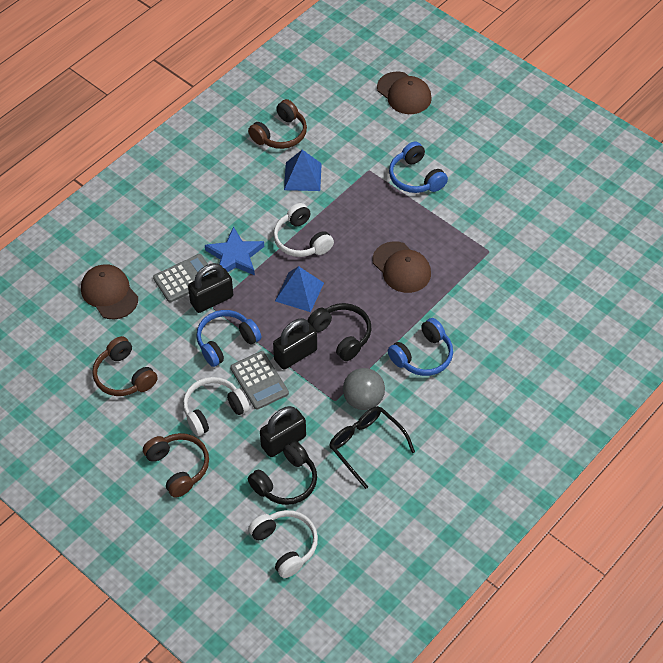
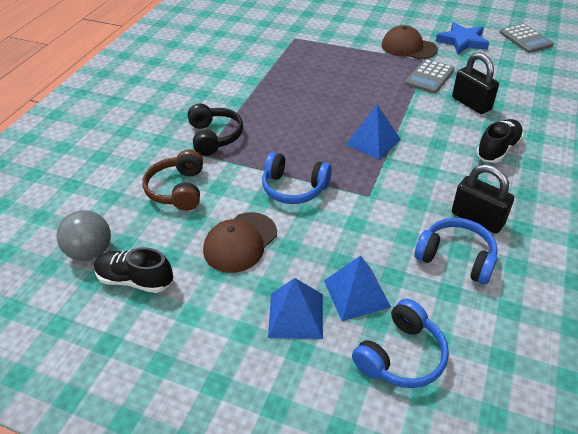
black glasses: [329,406,415,489] = 1 -> none = 0
black headphones: [248,440,317,505] [307,303,372,361] = 2 -> [188,103,243,156] = 1
black padlock: [188,263,233,313] [260,406,306,457] [273,318,317,369] = 3 -> [452,52,499,114] [452,164,514,234] = 2
black shoe: none = 0 -> [94,247,173,293] [476,119,523,163] = 2
blue pyramid: [275,266,324,312] [284,150,322,191] = 2 -> [268,278,323,339] [324,255,391,321] [346,104,401,160] = 3
brown cap: [81,264,138,319] [372,241,431,293] [377,72,432,114] = 3 -> [203,212,277,273] [382,25,438,60] = 2
brown headphones: [92,336,158,396] [143,433,209,498] [248,99,307,149] = 3 -> [142,150,203,211] = 1
white headphones: [183,377,250,436] [248,510,318,578] [273,203,334,257] = 3 -> none = 0

